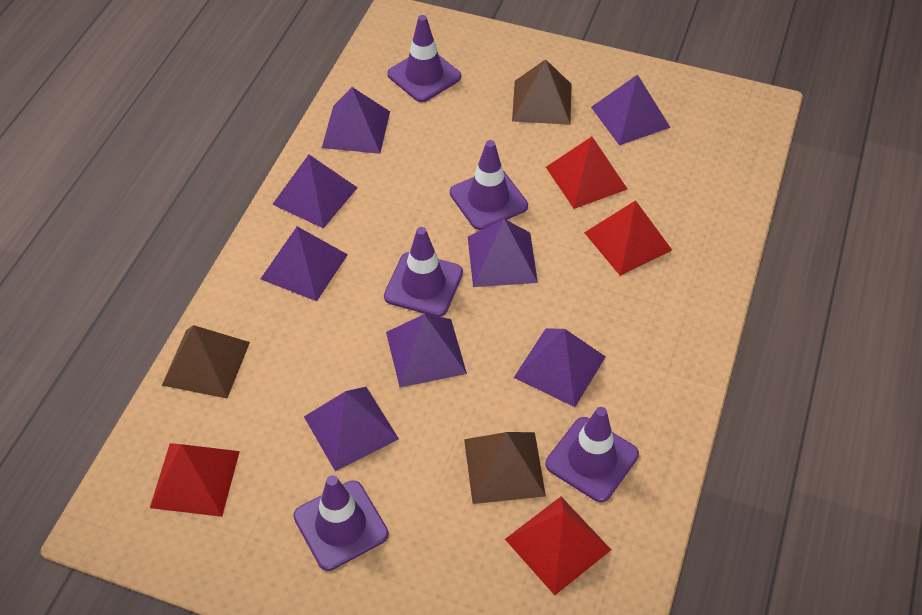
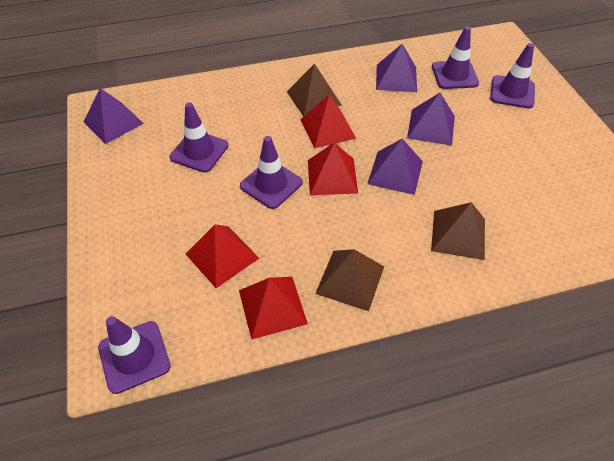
purple pyramid: [260,226,348,301] [272,154,358,228] [304,387,399,471] [322,87,390,154] [386,314,467,388] [468,219,538,287] [514,329,606,407] [591,74,671,145] = 8 -> [83,88,144,144] [367,139,423,195] [376,44,417,92] [407,93,455,145] = 4

